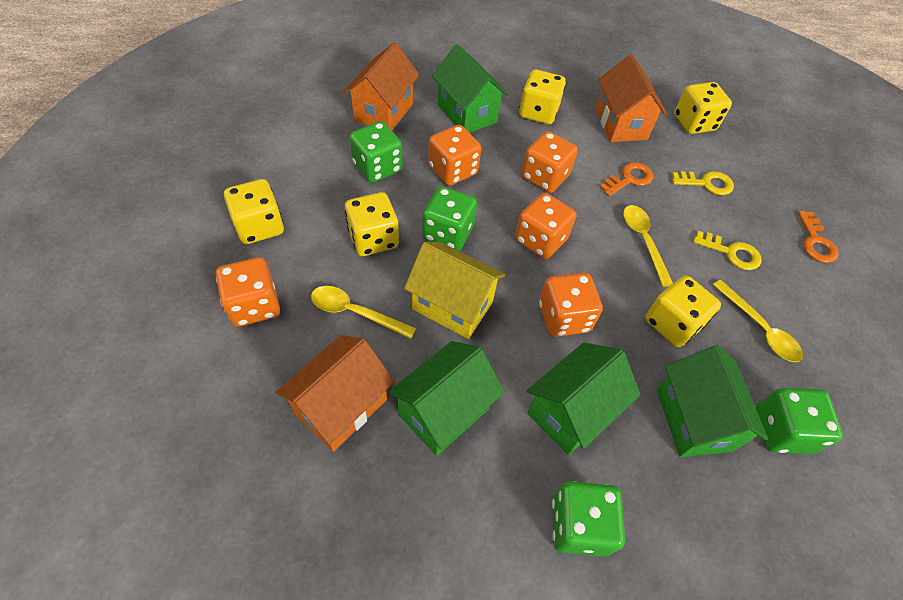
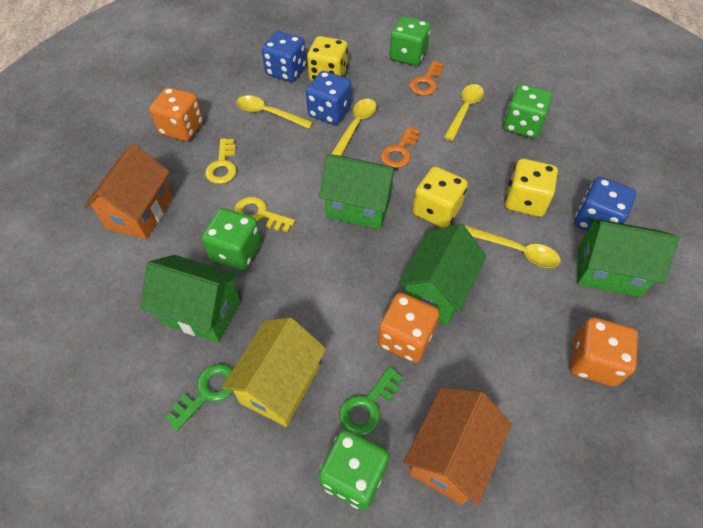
blue dice: none = 0 -> [262,31,306,82] [306,71,352,125] [574,177,636,231] = 3
green key: none = 0 -> [165,363,233,431] [339,366,403,436] = 2
orange dice: [216,257,280,327] [428,125,481,186] [515,193,577,259] [521,131,578,193] [539,272,603,337] = 5 -> [149,87,203,141] [378,292,439,363] [570,317,638,386] = 3
orange house: [275,335,395,452] [344,42,420,131] [596,54,667,142] = 3 -> [84,144,173,240] [403,387,512,506] = 2
yellow dice: [224,179,284,244] [345,192,399,256] [519,70,566,124] [645,276,721,347] [674,82,732,134] = 5 -> [307,36,348,81] [412,167,468,228] [505,159,558,217] = 3
yellow spoon: [311,286,416,339] [623,205,673,287] [713,280,803,362] = 3 -> [236,95,313,129] [331,99,376,156] [444,84,484,141] [465,225,561,268] = 4

